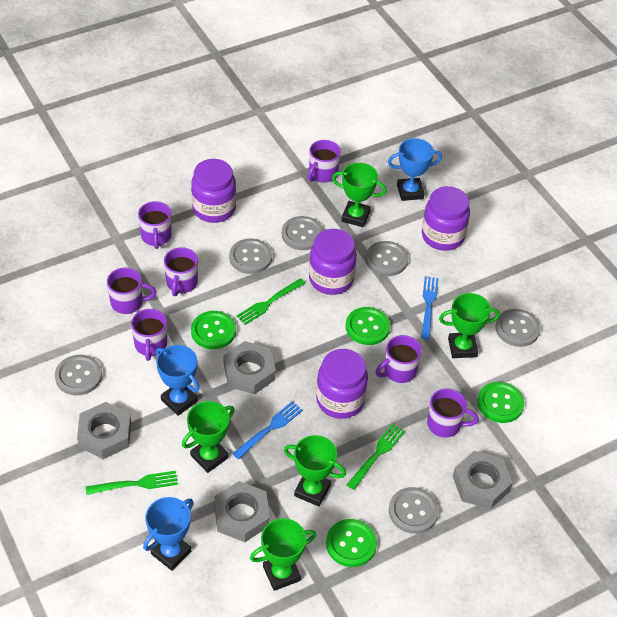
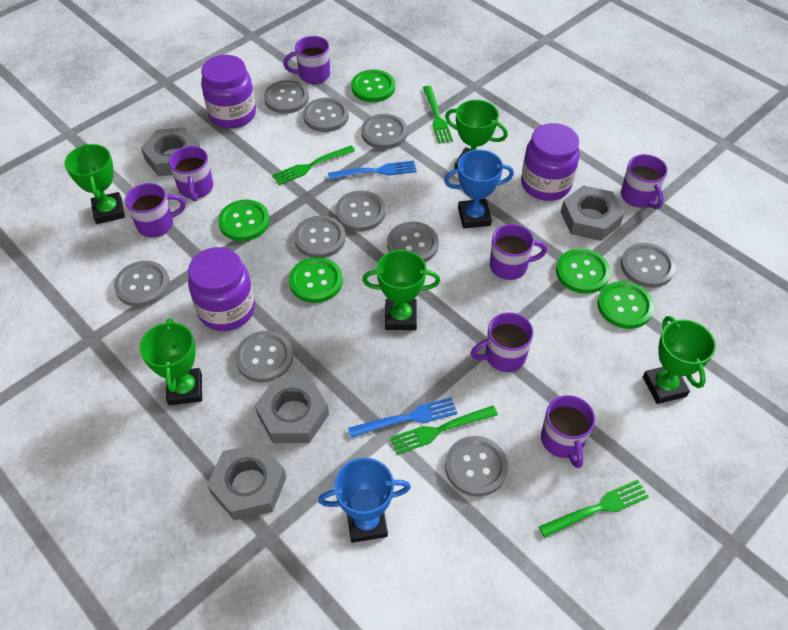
blue trophy: [143,497,194,571] [156,345,200,416] [388,138,442,201] = 3 -> [318,458,411,543] [444,150,514,229] = 2
green button: [191,311,236,349] [326,519,377,567] [346,307,390,345] [477,382,525,423] = 4 -> [218,200,270,241] [289,257,343,303] [351,69,395,102] [556,248,610,294] [597,281,654,329] = 5
green fork: [86,471,178,495] [236,278,306,325] [347,424,405,490] = 3 -> [272,146,355,185] [390,406,498,455] [423,86,453,144] [539,480,649,538] = 4
grey button: [55,355,102,395] [229,239,272,274] [282,216,323,250] [365,241,408,276] [389,487,439,534] [495,309,540,347] = 6 -> [114,261,170,307] [235,331,293,383] [264,80,309,114] [294,216,346,258] [303,98,349,132] [335,191,385,232] [361,114,407,149] [387,222,439,262] [445,436,508,497] [621,243,676,288] = 10
purple jar: [191,159,236,223] [309,229,357,295] [316,349,368,419] [422,186,470,251] = 4 -> [188,247,255,331] [201,55,256,129] [521,123,580,201] = 3

